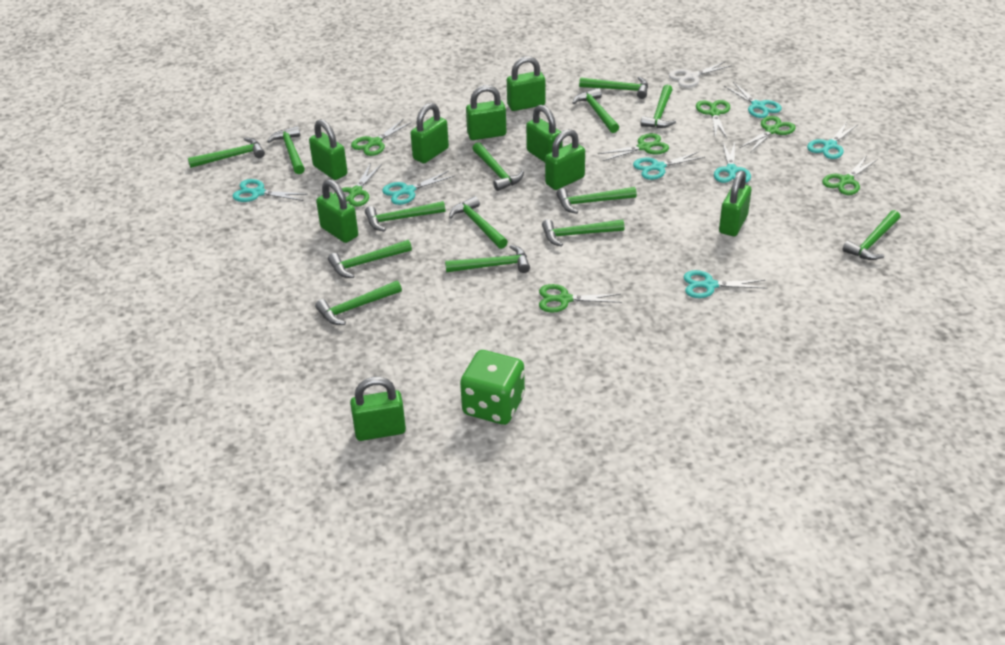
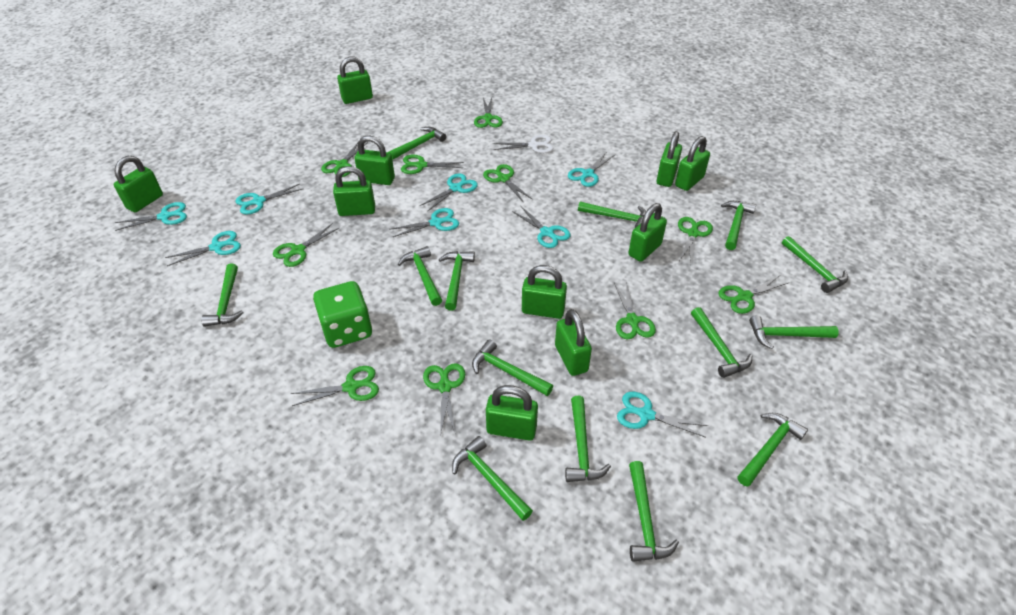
green padlock: [309,119,348,180] [316,180,358,243] [350,377,406,441] [410,103,449,163] [466,85,506,140] [507,56,545,111] [526,105,563,162] [545,129,585,190] [719,171,751,236] = 9 -> [114,156,163,212] [333,166,375,216] [337,57,373,104] [354,136,395,185] [486,385,538,441] [522,265,567,319] [555,309,592,376] [628,203,667,262] [657,131,682,187] [675,136,710,191] = 10
green scissors: [334,163,382,207] [351,119,412,156] [539,284,622,313] [597,133,669,161] [696,100,730,138] [740,116,796,153] [822,157,878,195] = 7 -> [273,223,339,267] [291,366,379,406] [321,142,368,177] [401,155,464,174] [423,363,465,437] [474,98,503,128] [483,164,533,203] [614,281,656,339] [678,217,713,262] [718,276,789,314] = 10
turquoise scissors: [233,179,308,202] [382,171,454,205] [633,151,705,180] [683,270,768,298] [714,141,751,183] [724,82,782,118] [807,122,858,159] = 7 -> [115,202,187,231] [165,231,241,266] [235,184,302,215] [389,208,459,237] [420,173,478,211] [512,206,571,248] [568,153,615,187] [617,392,708,438] = 8

